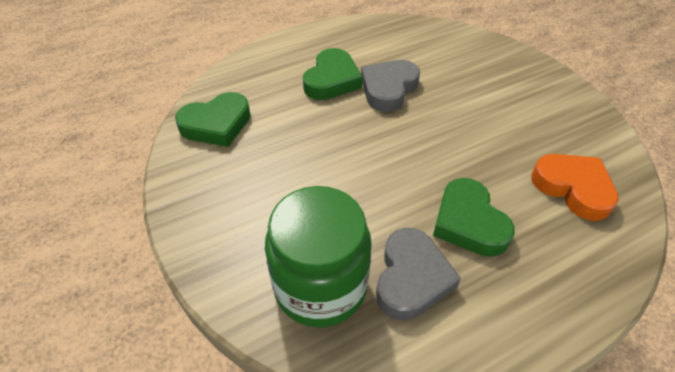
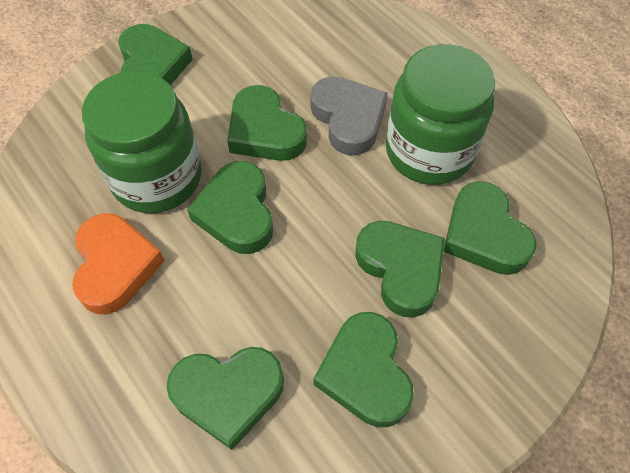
green heart: [175,92,250,147] [303,48,363,100] [433,178,515,257] = 3 -> [118,24,193,85] [167,347,284,450] [187,161,273,254] [227,85,307,161] [314,312,414,427] [355,221,445,317] [443,181,536,275] = 7
green jar: [265,186,372,327] = 1 -> [82,71,202,213] [386,44,495,185] = 2
grey heart: [361,60,420,112] [376,228,461,320] = 2 -> [310,76,388,156] = 1

